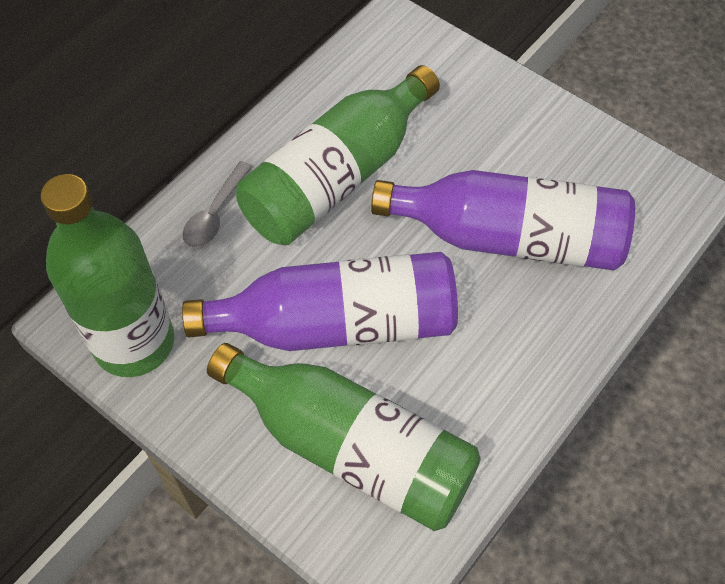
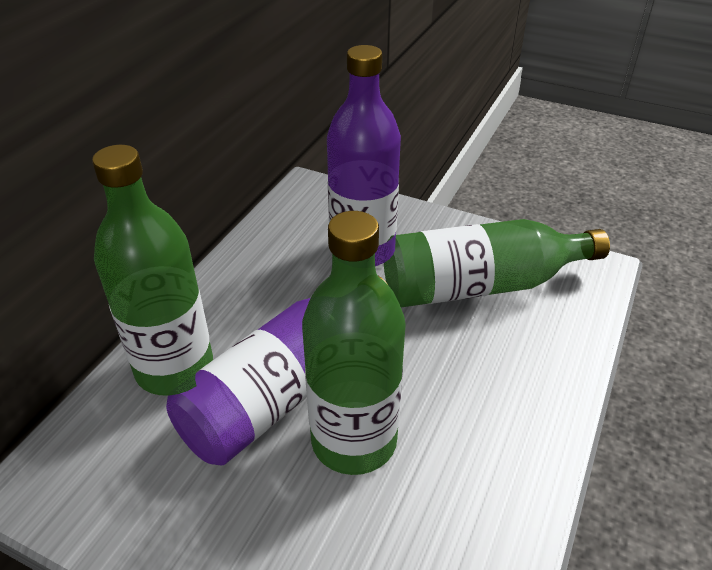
grey spoon: [182,161,252,248] = 1 -> none = 0

